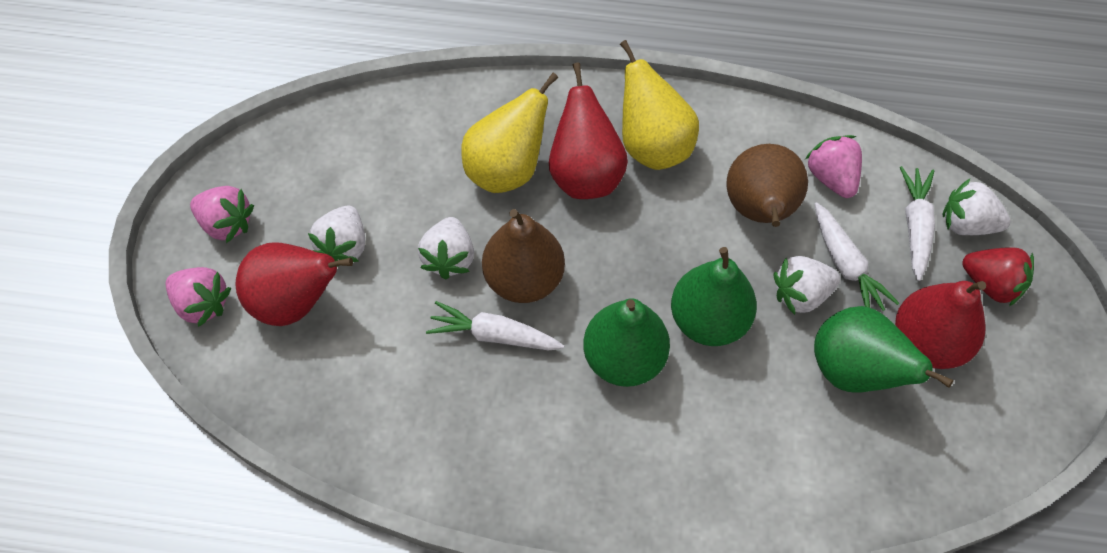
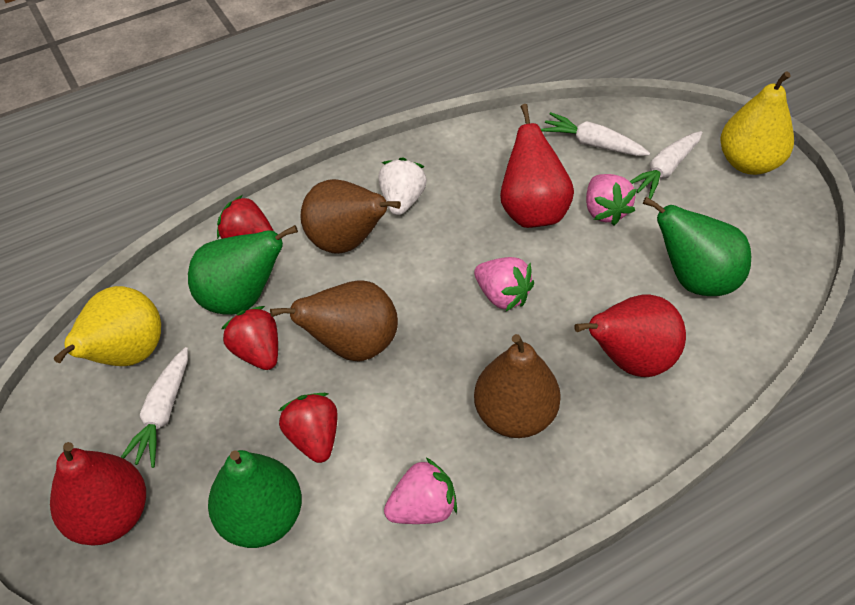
brown pear: [482,209,565,303] [726,144,808,227] = 2 -> [270,280,398,362] [300,179,401,254] [474,334,561,438] = 3
red strawberry: [962,247,1034,306] = 1 -> [217,195,274,239] [221,306,278,370] [279,393,338,463] = 3
white strawberry: [308,205,365,267] [418,217,474,279] [774,256,840,315] [943,179,1011,235] = 4 -> [378,157,427,215] = 1

